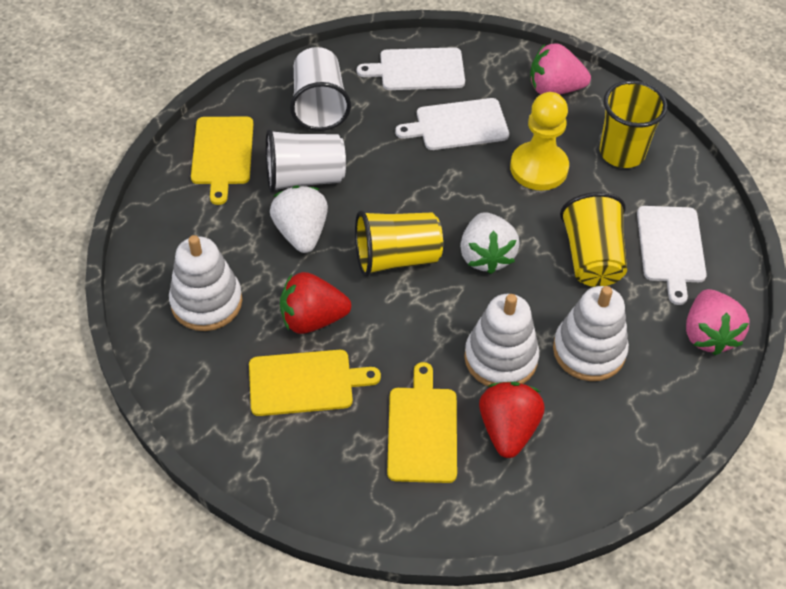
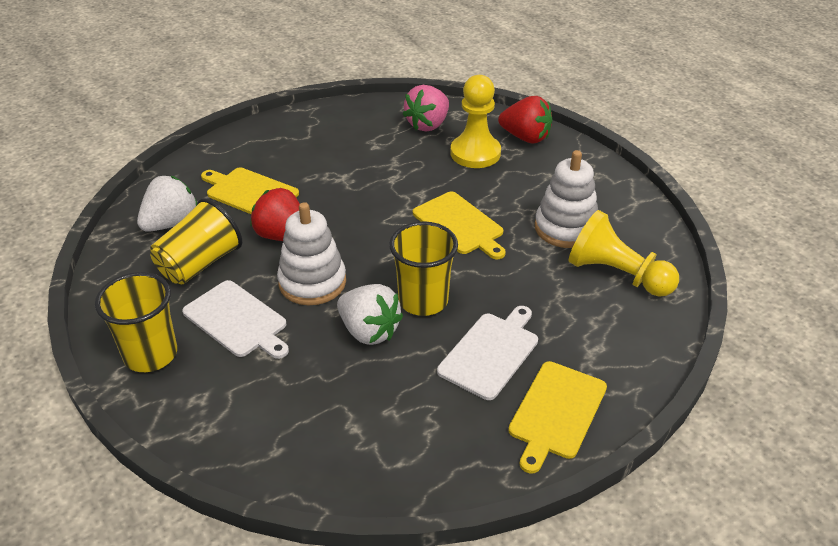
pink strawberry: [530,43,591,95] [686,289,750,355] = 2 -> [403,85,449,132] = 1
white cup: [266,129,346,193] [290,47,351,131] = 2 -> none = 0
white cutting board: [357,47,465,90] [395,98,509,150] [637,206,707,305] = 3 -> [182,280,289,359] [437,306,538,400] = 2
white stacking toy: [169,235,242,331] [464,294,539,387] [553,286,629,381] = 3 -> [277,202,346,305] [535,150,598,248] = 2
yellow pawn: [510,92,569,191] = 1 -> [450,75,501,168] [569,210,679,297] = 2

